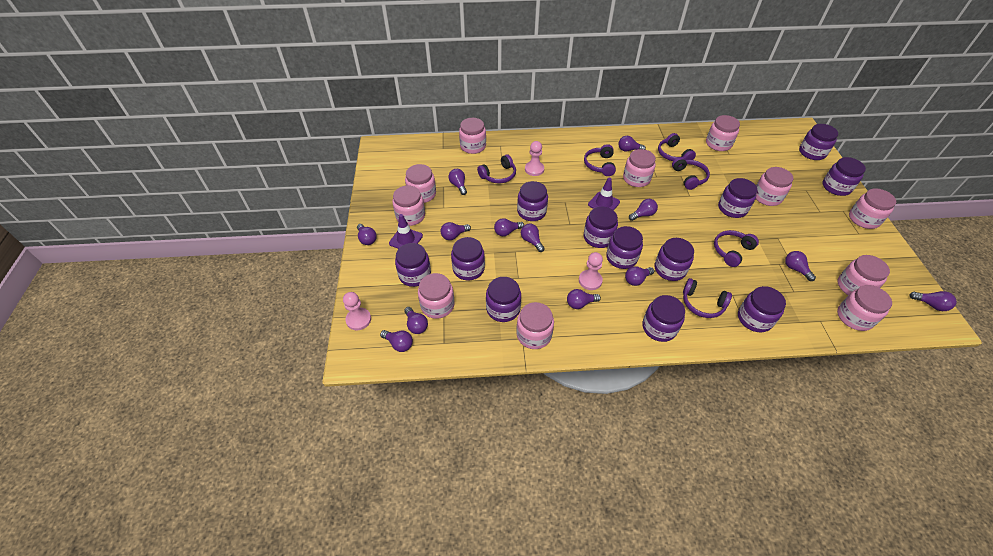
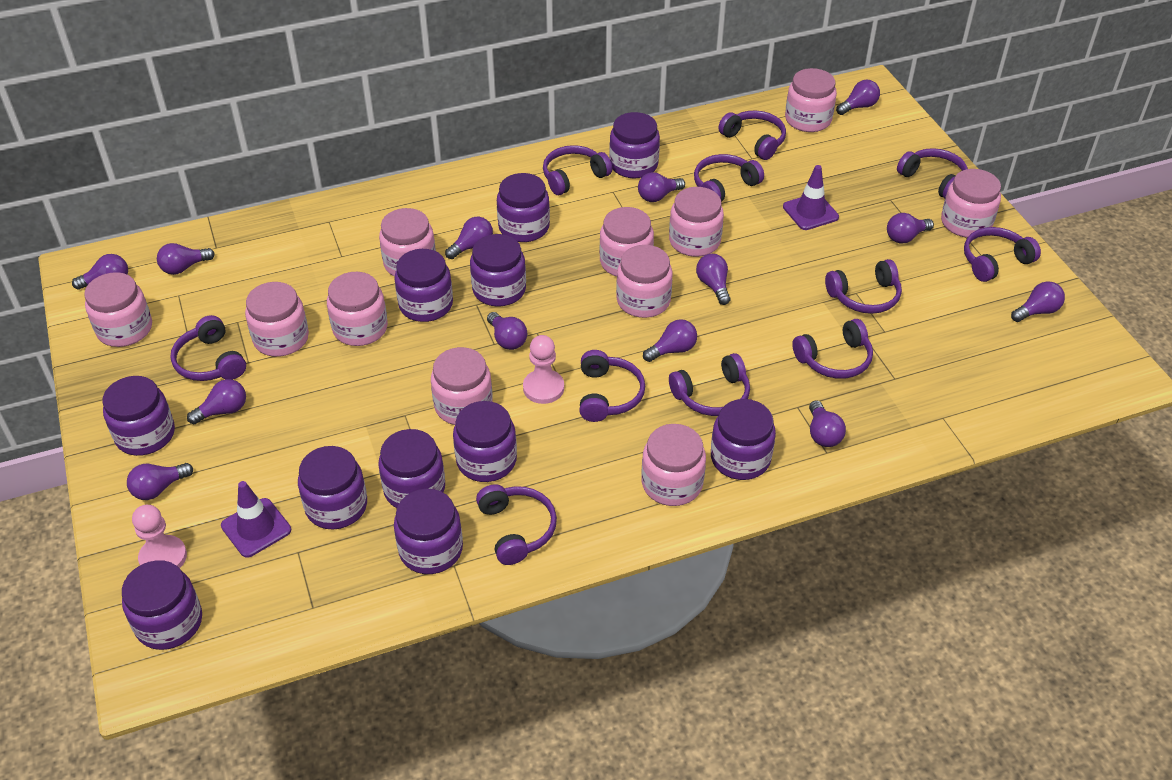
pink pawn: [343,292,371,330] [525,141,544,176] [579,252,603,290] = 3 -> [132,505,187,568] [523,335,564,404] = 2
purple headphones: [477,155,516,183] [584,144,616,176] [658,133,696,161] [672,157,710,190] [683,278,732,318] [714,230,759,267] = 6 -> [170,315,246,381] [476,484,557,565] [543,145,612,195] [579,350,645,422] [669,353,750,416] [694,154,764,202] [718,110,786,160] [792,319,873,379] [825,259,902,314] [897,148,968,199] [964,227,1041,282] = 11
purple jar: [395,243,431,287] [451,237,485,281] [486,277,521,322] [517,181,548,221] [584,207,618,248] [606,226,643,269] [642,295,685,342] [655,238,694,281] [718,178,757,218] [738,286,786,333] [799,124,838,160] [823,157,866,196] = 12 -> [102,376,175,456] [122,560,202,650] [298,446,367,529] [378,429,445,508] [394,489,463,574] [395,249,453,322] [453,401,517,482] [470,234,526,306] [497,173,550,242] [609,112,660,178] [711,399,776,480] = 11

